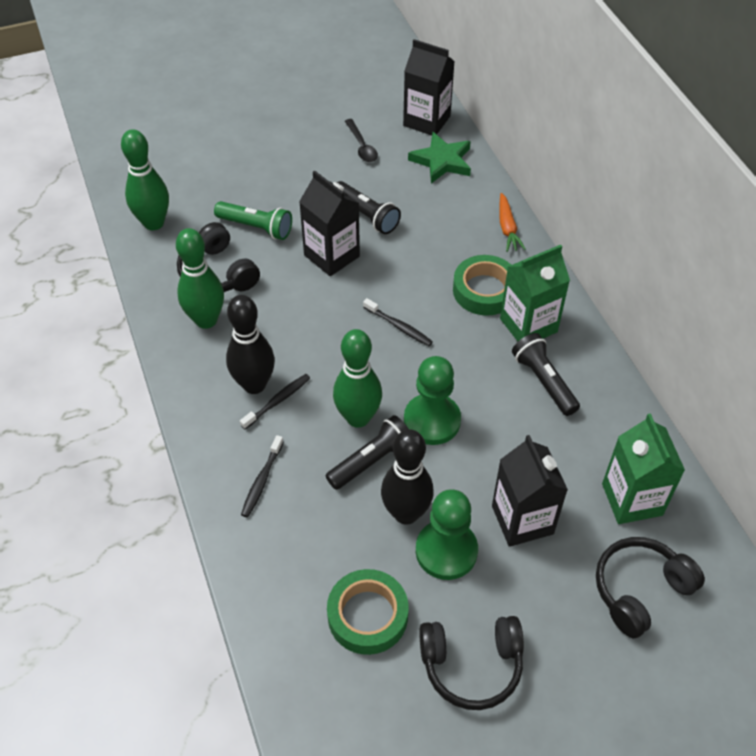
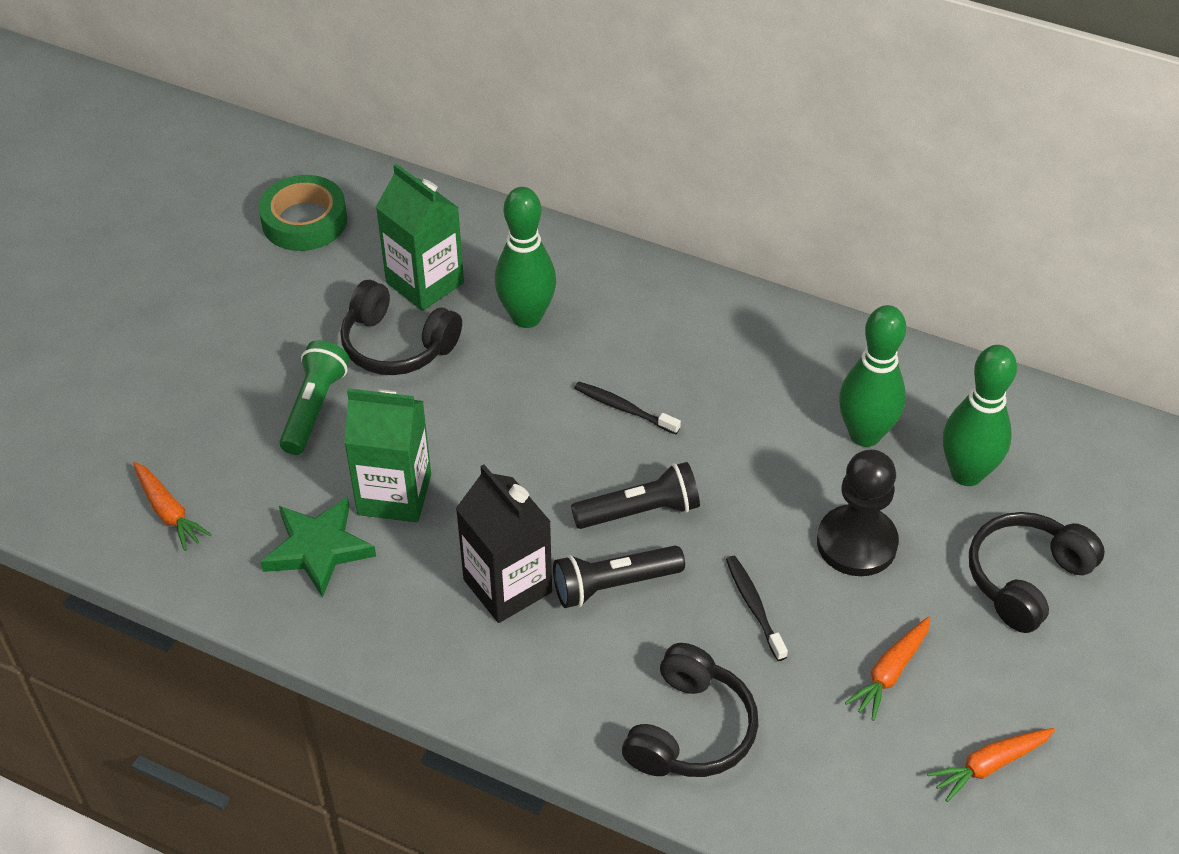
black bowling pin: [226,295,275,394] [381,429,434,524] = 2 -> none = 0
black carton: [299,170,360,276] [403,39,455,136] [492,435,568,547] = 3 -> [456,464,552,623] = 1
black flashlight: [326,415,408,490] [337,181,401,234] [512,333,580,416] = 3 -> [553,545,685,608] [571,462,700,529] = 2
black pawn: none = 0 -> [817,449,899,576] = 1
black spoon: [345,119,378,162] = 1 -> none = 0
black toothbrush: [240,374,310,429] [241,435,284,518] [363,298,433,346] = 3 -> [574,382,681,434] [726,556,788,661] = 2
green pawn: [404,356,461,445] [416,489,478,580] = 2 -> none = 0
green tape: [327,569,409,655] [453,255,511,316] = 2 -> [259,175,347,251] = 1
orange carrot: [499,193,526,252] = 1 -> [133,462,212,551] [845,616,931,721] [927,728,1055,802] = 3

